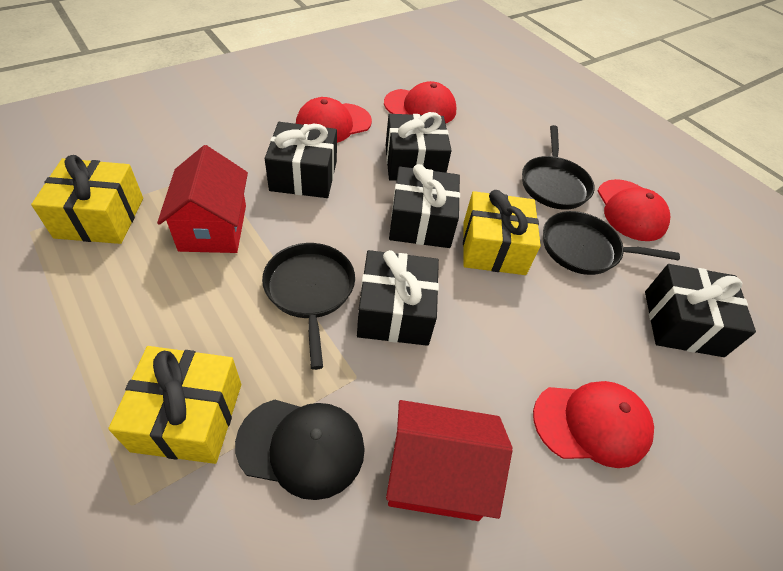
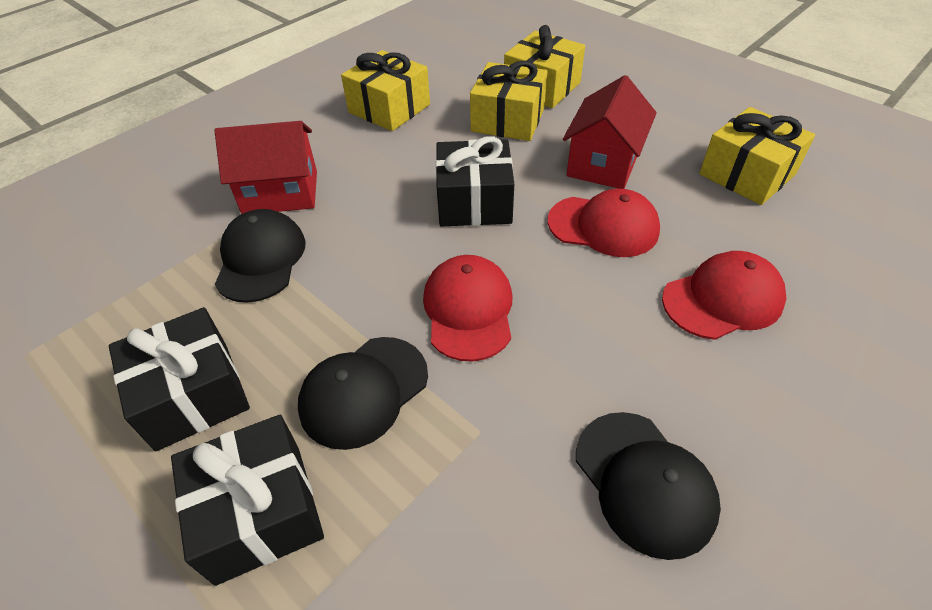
black cap: [235,400,365,500] = 1 -> [215,209,306,303] [298,337,428,450] [576,412,721,560] = 3
black gift: [265,122,337,198] [357,250,439,346] [386,112,452,181] [389,164,460,248] [645,264,756,357] = 5 -> [108,307,250,451] [171,415,324,586] [436,136,514,227] = 3
black pan: [262,243,355,370] [522,125,595,210] [543,211,680,275] = 3 -> none = 0
red cap: [296,97,372,143] [384,81,456,123] [533,381,654,468] [597,179,670,241] = 4 -> [423,255,512,362] [548,189,660,257] [662,251,786,340] = 3
yellow gift: [31,155,143,244] [108,346,241,464] [463,190,541,275] = 3 -> [341,50,430,131] [470,61,548,141] [504,25,585,108] [699,107,815,205] = 4

